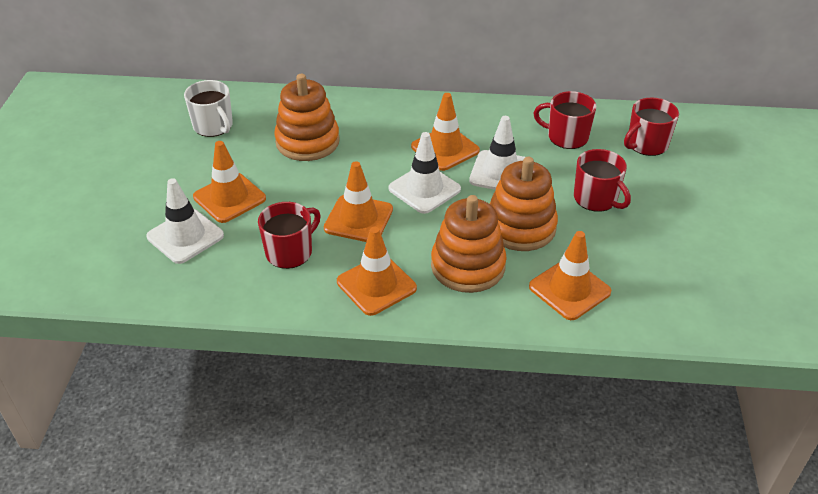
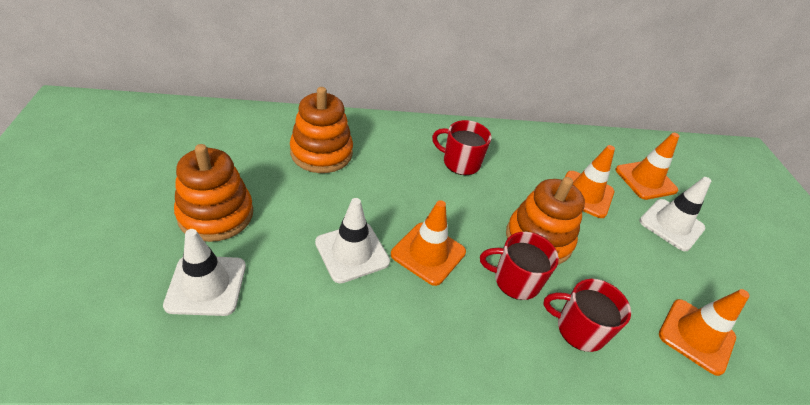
orange traffic cone: [193,141,266,223] [324,161,393,242] [337,227,417,316] [411,93,480,171] [529,231,611,320] = 5 -> [391,200,466,286] [565,145,615,218] [615,133,679,200] [659,289,750,376] = 4
red mug: [258,202,321,269] [534,91,597,149] [574,149,631,212] [624,98,679,156] = 4 -> [432,120,492,175] [480,232,559,300] [543,279,631,352] = 3
white mug: [184,80,233,137] = 1 -> none = 0

